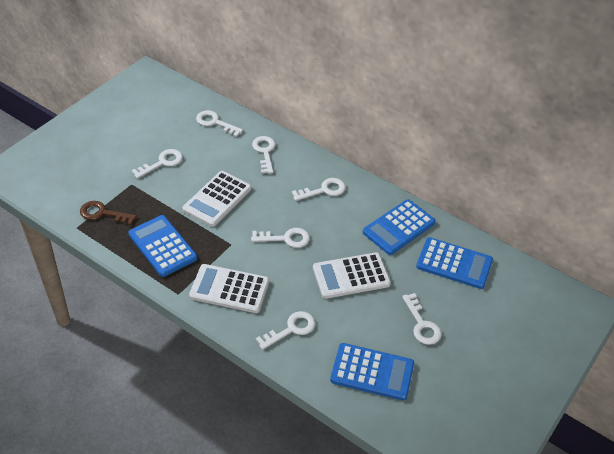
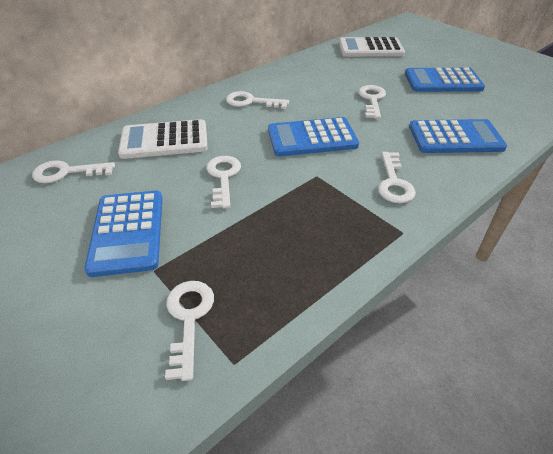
brown key: [80,201,137,225] = 1 -> none = 0
white calculator: [183,171,251,227] [189,264,269,313] [313,252,391,299] = 3 -> [118,119,208,159] [339,37,405,57] = 2
white key: [131,149,183,179] [196,110,243,137] [251,228,310,248] [252,136,276,174] [256,311,315,350] [292,178,346,201] [402,293,442,345] = 7 -> [32,160,115,183] [165,281,214,381] [207,156,241,208] [226,91,289,109] [358,85,386,119] [378,152,416,203] = 6

